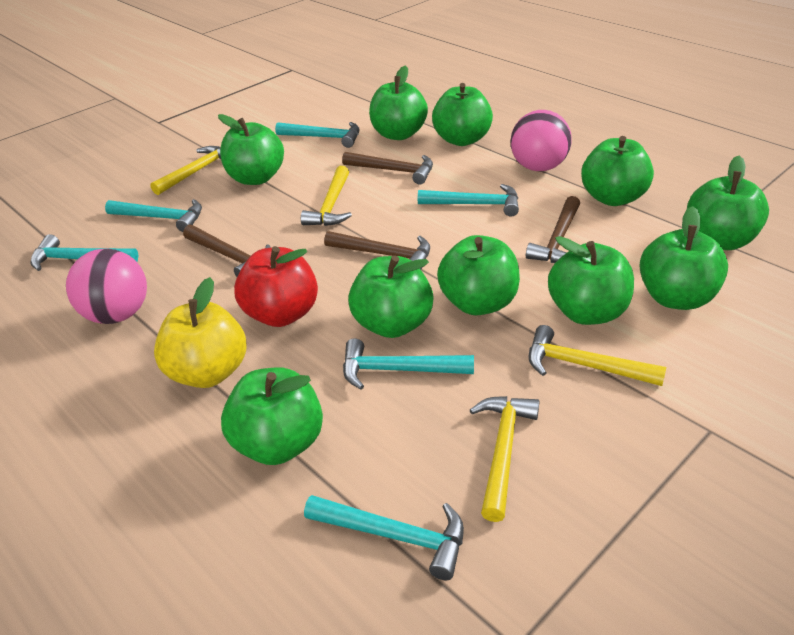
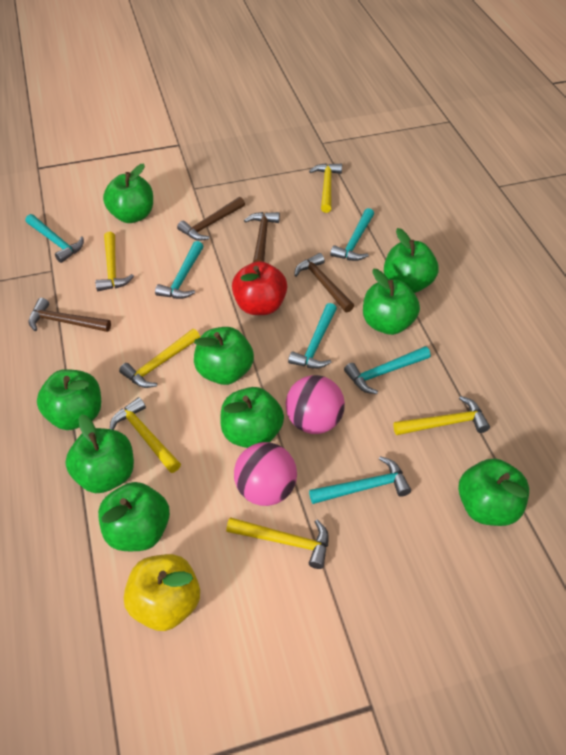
green apple: [218,114,284,185] [221,367,323,465] [348,256,434,338] [369,66,428,140] [432,83,493,146] [437,235,520,315] [548,236,634,325] [581,136,654,206] [639,206,728,310] [687,156,769,250] = 10 -> [37,369,101,430] [65,414,134,493] [98,482,170,551] [103,164,153,223] [194,327,254,385] [220,387,284,448] [363,269,420,335] [384,228,438,293] [458,458,529,526] = 9
yellow hammer: [150,146,221,195] [301,166,352,226] [470,396,540,522] [528,325,666,386] = 4 -> [95,232,134,291] [110,397,181,473] [119,329,200,388] [226,517,329,569] [309,163,342,213] [393,396,490,435] = 6

